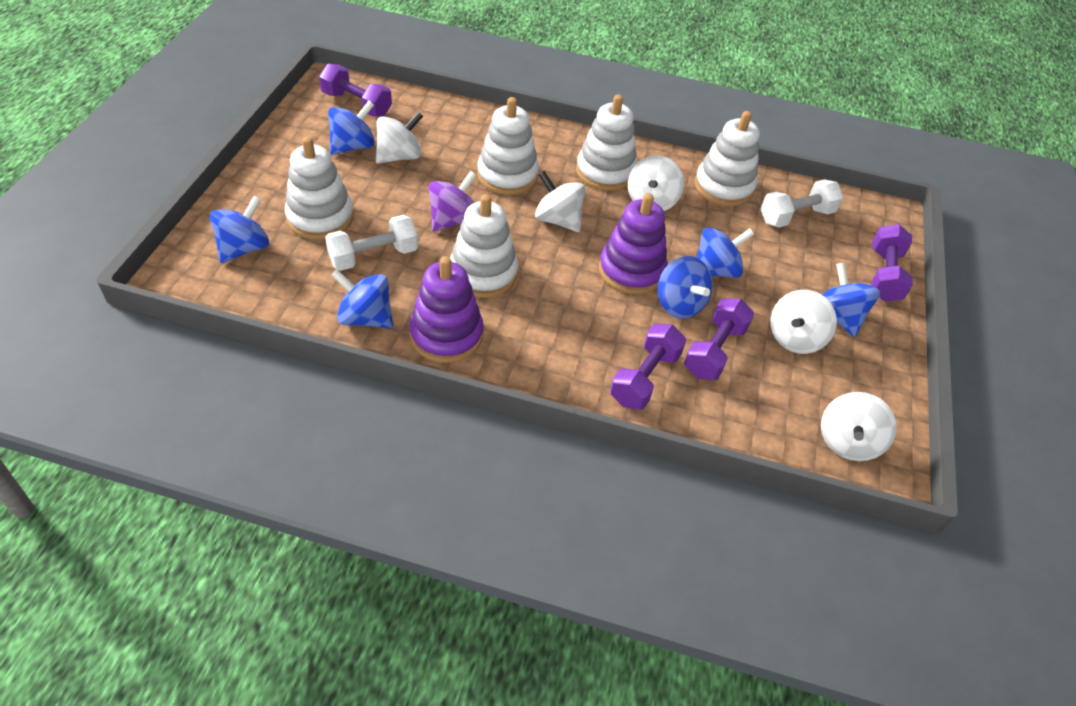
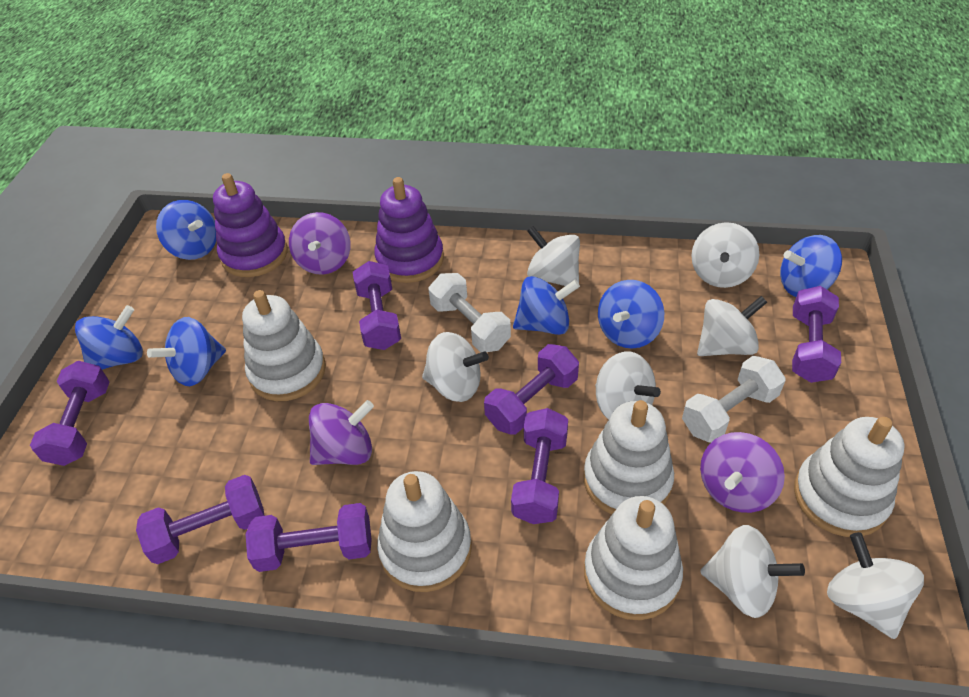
purple dumbbell: [319,64,392,117] [610,324,686,410] [684,298,754,380] [871,224,913,302] = 4 -> [30,361,109,466] [136,475,265,564] [246,503,372,572] [353,261,401,350] [484,344,579,435] [511,408,568,524] [792,286,841,383] = 7
purple spinning top: [429,171,476,232] = 1 -> [289,212,351,275] [309,400,374,465] [700,432,785,513] = 3
white spinning top: [376,112,423,164] [535,171,585,232] [628,155,684,211] [771,290,837,354] [821,392,897,461] = 5 -> [422,332,489,402] [527,226,580,289] [595,351,661,420] [691,222,759,288] [697,296,767,356] [700,525,805,618] [827,532,924,639] = 7

